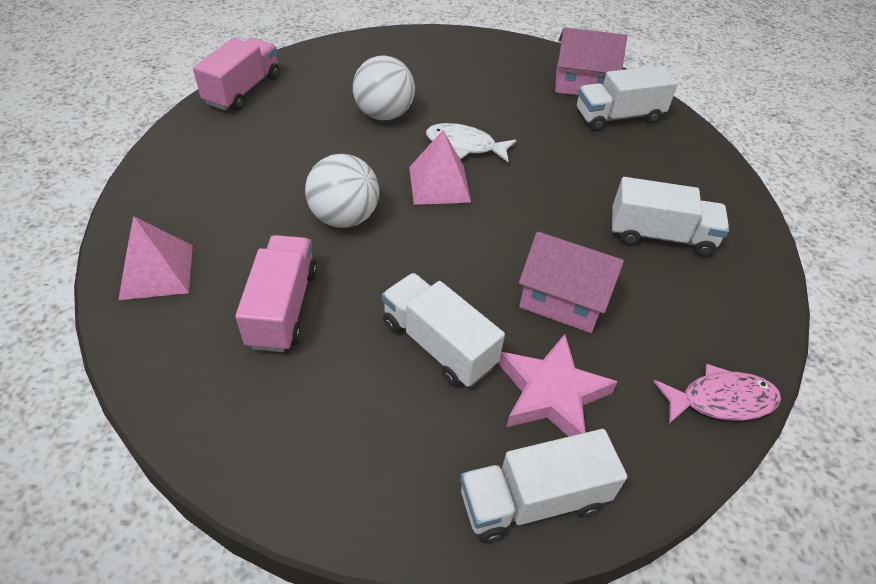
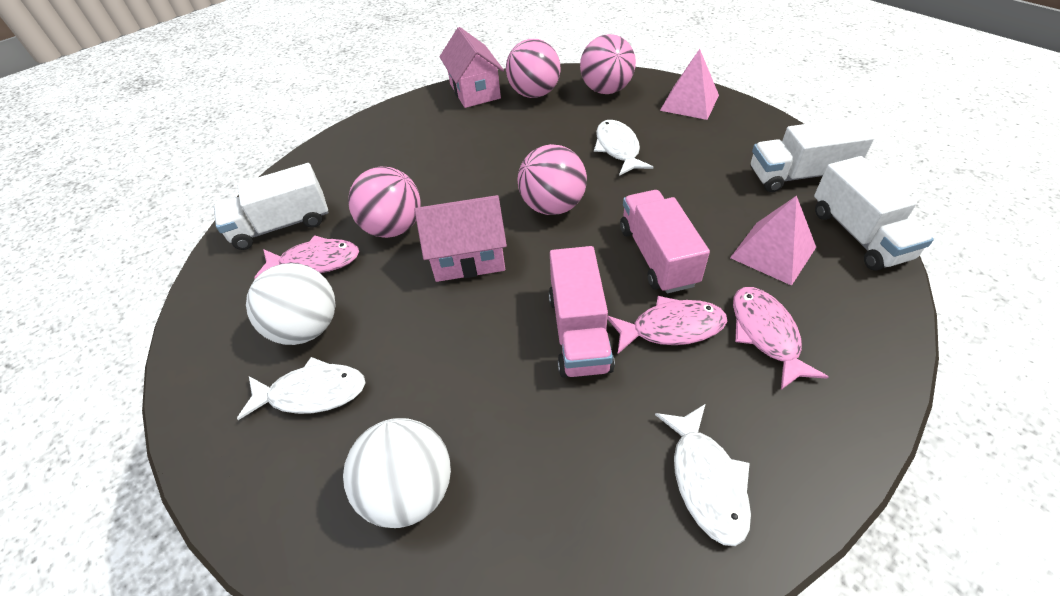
pink ball: none = 0 -> [348,167,421,238] [506,39,561,98] [517,144,587,215] [580,34,636,94] = 4
pink fish: [653,364,781,424] = 1 -> [254,235,359,279] [607,296,727,355] [733,287,828,390] = 3
pink star: [499,334,618,437] = 1 -> none = 0
white fish: [426,123,516,162] = 1 -> [237,357,366,420] [594,120,653,176] [655,404,751,546] = 3
white truck: [382,273,505,387] [460,429,627,543] [577,65,678,131] [612,177,729,257] = 4 -> [214,163,329,250] [751,117,875,192] [814,156,934,271] = 3

